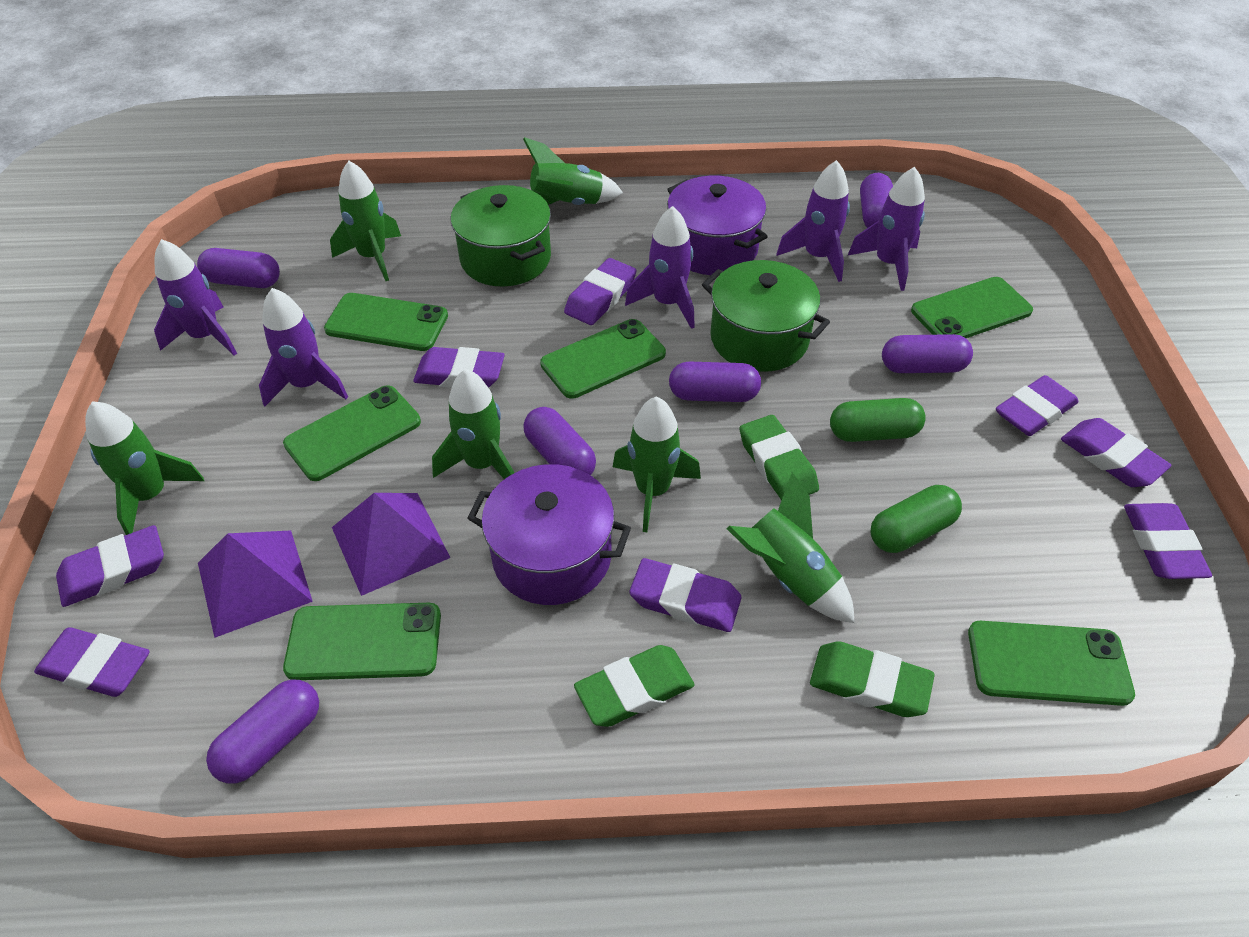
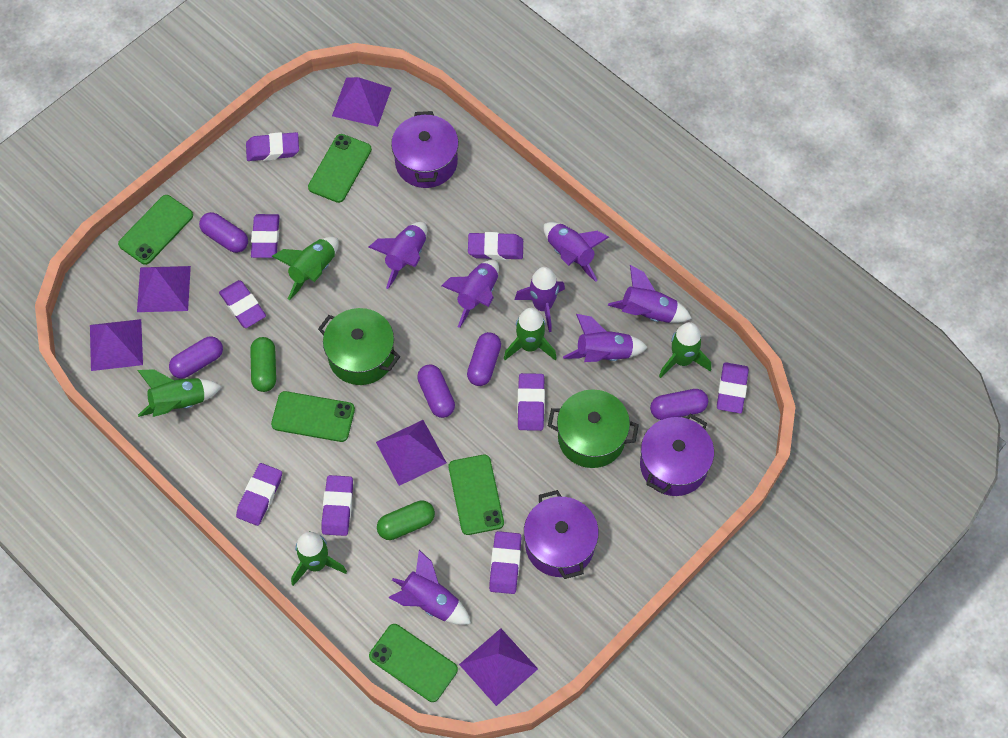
green eraser: [574,645,694,727] [740,415,819,500] [810,641,935,717] = 3 -> none = 0
green phone: [283,385,421,481] [283,603,441,680] [324,293,448,351] [540,319,666,399] [911,277,1033,338] [968,621,1135,706] = 6 -> [118,195,193,265] [271,391,355,442] [308,134,372,203] [369,624,458,702] [449,455,504,535] = 5
green rocket: [85,401,204,535] [330,161,401,281] [432,369,514,479] [523,137,623,205] [613,396,701,532] [726,472,855,623] = 6 -> [137,369,222,417] [271,237,339,300] [291,531,347,586] [504,308,557,361] [659,322,711,378] = 5
purple capsule: [197,248,280,288] [206,679,319,784] [523,407,596,475] [669,362,761,402] [860,173,893,228] [882,334,973,373] = 6 -> [169,336,223,379] [199,212,248,253] [417,364,455,418] [467,332,501,386] [650,389,708,420] = 5
purple eraser: [34,627,150,697] [56,525,164,607] [413,347,505,388] [564,258,637,325] [629,558,741,632] [996,375,1079,436] [1061,418,1172,487] [1124,503,1212,579] = 8 -> [219,280,266,328] [236,463,282,526] [246,132,299,161] [251,214,279,258] [322,475,353,536] [468,232,523,260] [489,531,522,594] [517,373,545,431] [717,362,749,413] = 9
purple pot: [467,464,631,605] [667,176,767,275] = 2 -> [391,111,459,188] [524,490,599,579] [640,414,714,496] = 3
purple pyramid: [198,530,313,638] [332,493,451,596] = 2 -> [90,319,143,371] [137,266,191,312] [332,77,392,127] [376,420,447,486] [459,628,538,706] = 5
purple rocket: [154,239,237,356] [259,288,348,406] [625,206,695,329] [776,160,850,282] [847,167,925,291] = 5 -> [368,222,427,289] [389,550,471,625] [441,260,499,328] [515,267,565,332] [544,222,609,282] [563,314,648,362] [608,265,692,323] = 7

